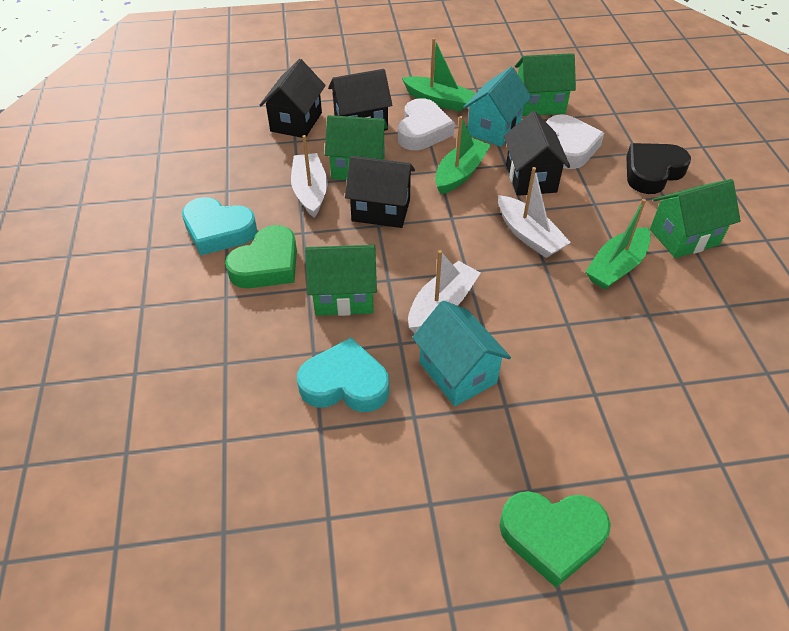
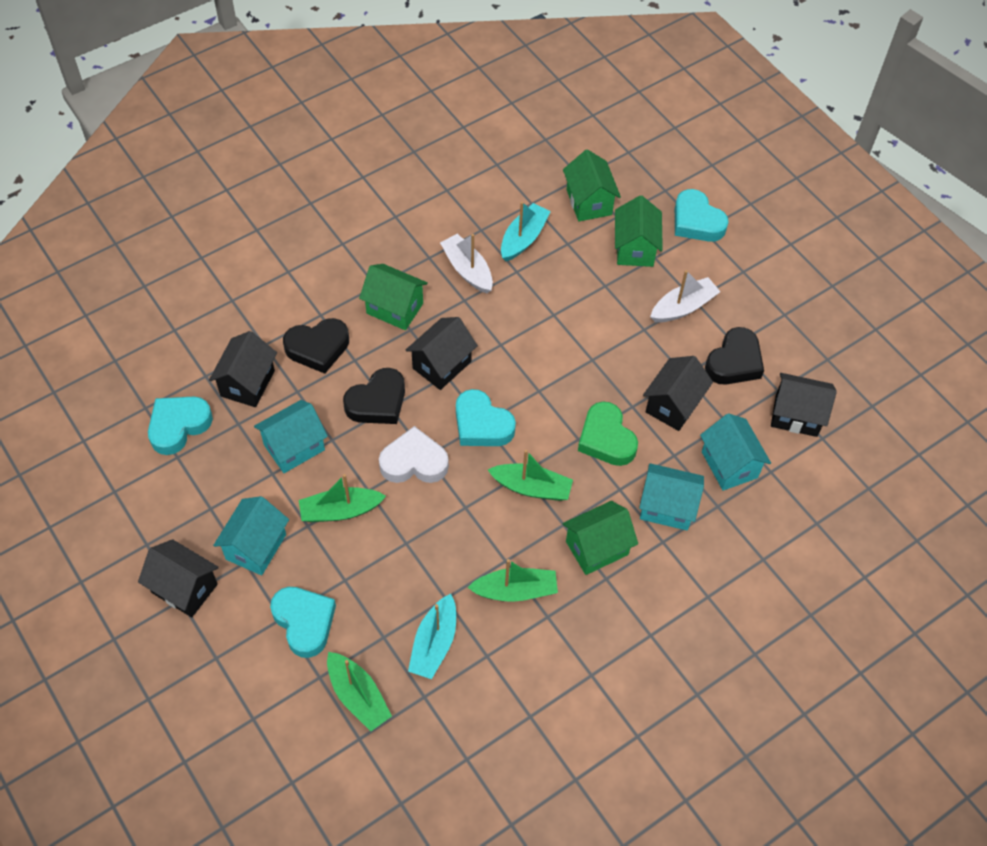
black heart: [626,143,691,194] = 1 -> [283,318,349,374] [343,368,405,424] [705,327,764,385] = 3
black house: [260,59,326,138] [328,69,392,131] [345,156,415,228] [504,111,570,196] = 4 -> [138,539,219,617] [209,331,277,407] [406,317,478,390] [643,356,713,431] [771,373,837,437] = 5
green boat: [402,38,475,112] [435,116,490,194] [585,199,651,289] = 3 -> [299,474,386,522] [327,652,392,731] [467,559,558,602] [488,450,573,501] = 4
green heart: [225,225,297,288] [499,491,611,588] = 2 -> [578,402,638,466] = 1
turquoise boat: none = 0 -> [408,594,456,679] [501,202,551,261] = 2
turquoise heart: [182,197,257,255] [297,338,389,412] = 2 -> [148,397,213,455] [270,587,336,658] [456,389,516,446] [675,189,729,242] = 4
turquoise house: [412,300,511,406] [463,67,532,147] = 2 -> [213,496,289,575] [254,400,328,473] [639,463,704,530] [700,413,771,491] = 4
white boat: [291,135,327,218] [408,250,480,333] [498,167,571,258] = 3 -> [440,234,493,293] [650,270,720,322] = 2
white heart: [398,98,455,150] [546,114,604,169] = 2 -> [379,426,449,483] = 1

